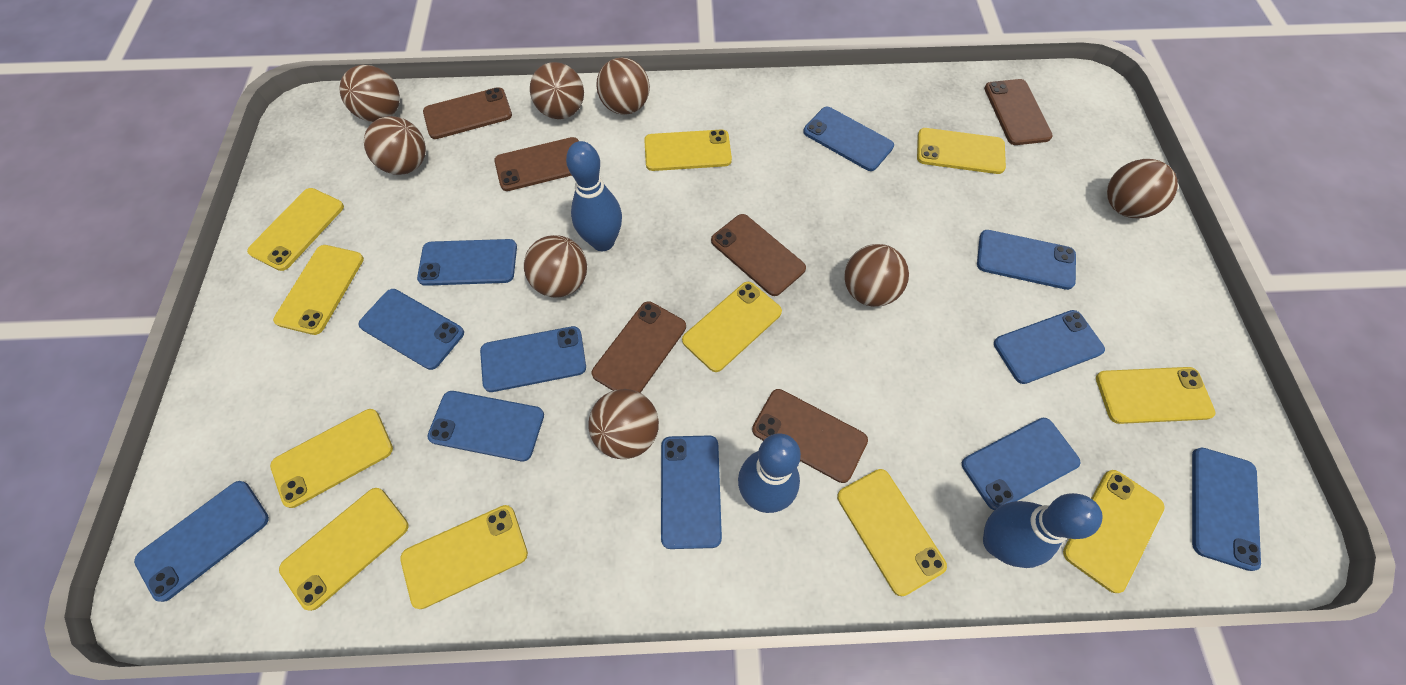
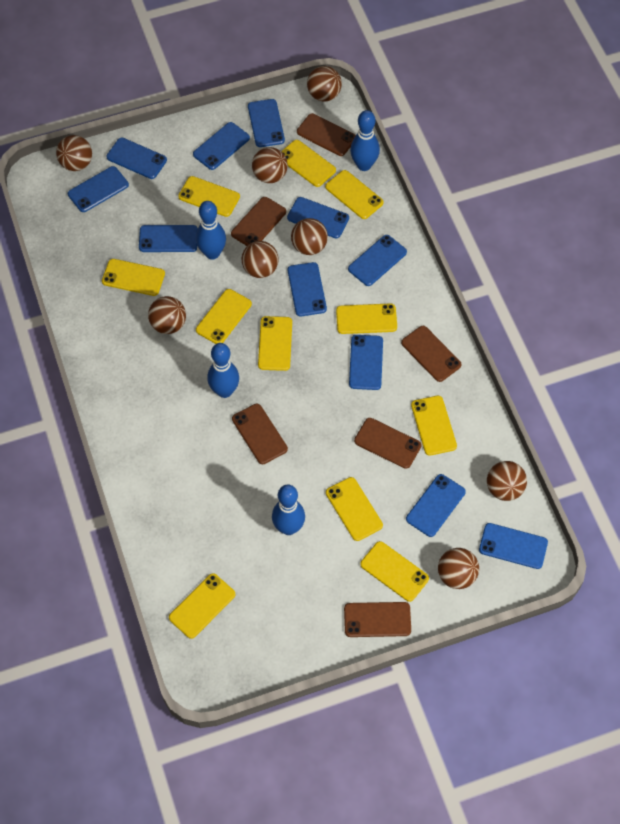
blue bowling pin: [566,141,622,251] [738,434,801,513] [983,493,1103,568] = 3 -> [196,201,226,260] [208,343,239,398] [272,484,305,535] [350,110,380,171] = 4

